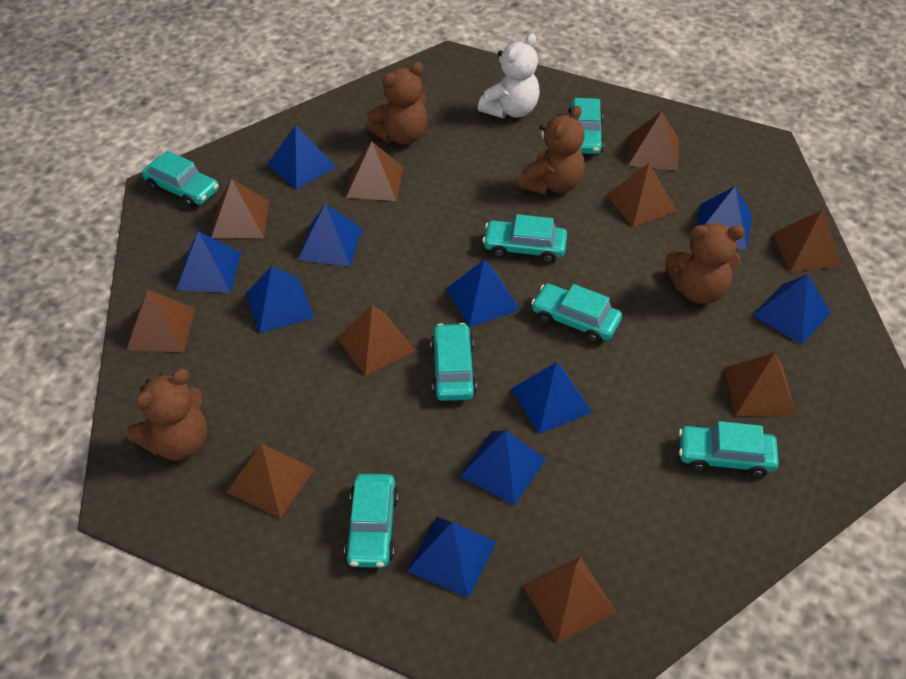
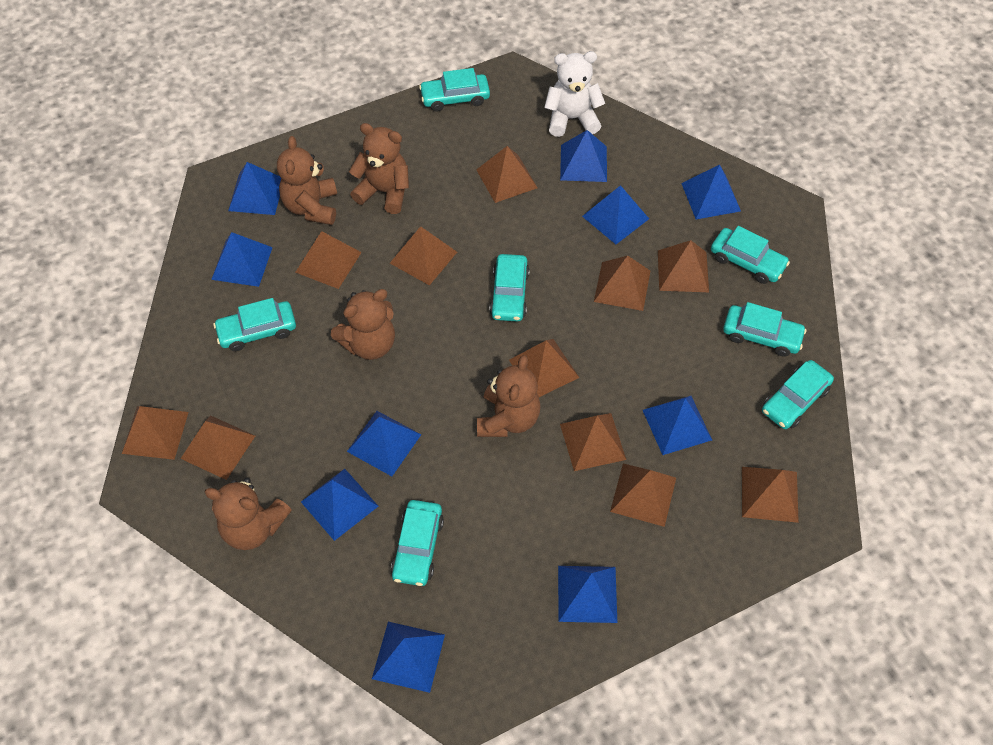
brown pyramid: [127,290,196,353] [211,179,269,238] [227,444,315,518] [337,305,415,376] [346,142,403,201] [522,556,617,644] [606,163,677,227] [628,111,679,171] [724,353,796,416] [772,209,842,272] = 10 -> [122,406,189,460] [181,415,255,480] [295,231,362,289] [390,226,457,286] [476,146,538,203] [509,339,580,397] [560,413,626,471] [594,256,650,311] [610,463,676,527] [658,240,709,292] [742,467,799,523] = 11
brown teddy bear: [126,369,207,460] [366,62,427,145] [519,106,585,195] [665,223,745,304] = 4 -> [205,478,292,550] [277,136,337,225] [331,289,395,360] [349,123,409,214] [477,355,541,437] = 5

